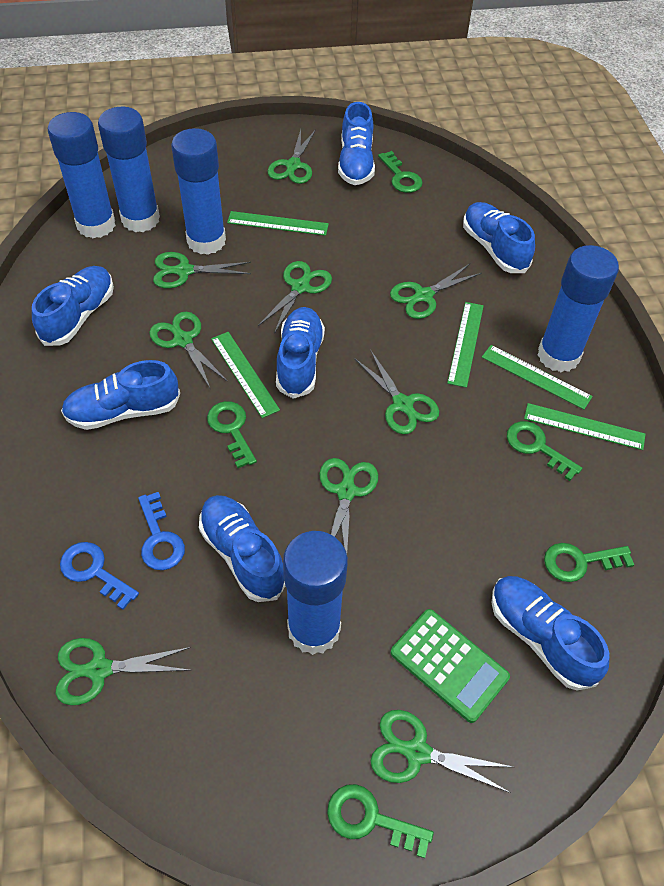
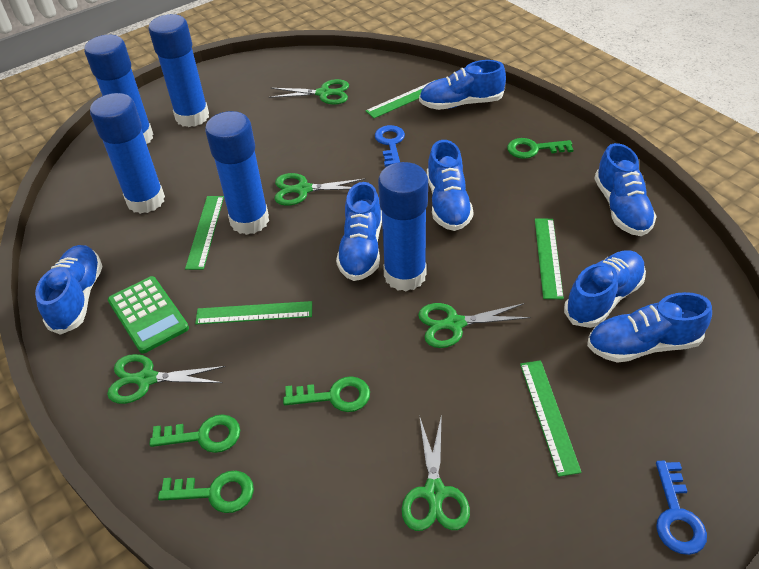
green key: [207,401,257,468] [327,784,434,858] [378,151,423,193] [507,421,582,481] [544,543,634,582] = 5 -> [149,414,240,453] [158,471,254,513] [283,376,370,412] [507,138,573,159] = 4
green scissors: [56,638,191,705] [149,312,228,388] [153,252,251,288] [258,261,332,334] [268,129,316,184] [319,458,378,553] [354,350,439,434] [371,710,513,793] [390,264,482,319] = 9 -> [107,354,226,404] [269,79,349,105] [274,173,366,206] [402,414,470,531] [418,303,531,348] = 5

